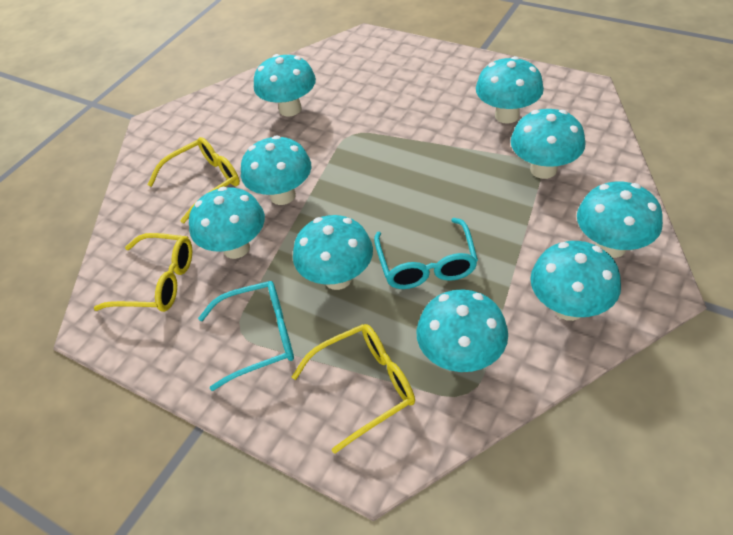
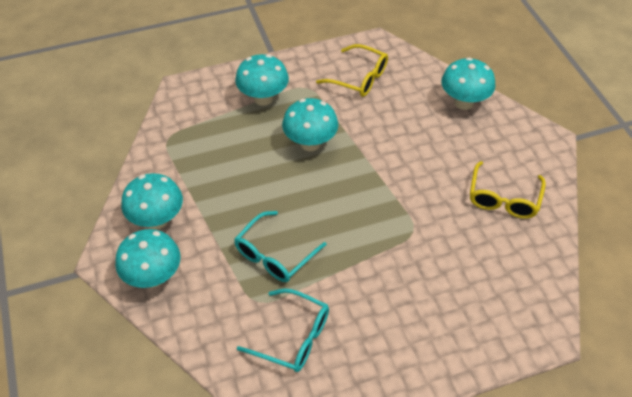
turquoise mushroom: [189,187,265,259] [241,135,311,205] [254,54,316,117] [293,215,373,290] [416,290,508,372] [476,56,544,124] [511,109,586,179] [530,241,621,321] [577,181,663,258] = 9 -> [115,229,180,288] [121,173,183,230] [235,54,289,106] [282,98,338,151] [441,57,495,110] = 5
yellow glasses: [94,233,192,312] [148,137,240,223] [292,324,415,454] = 3 -> [316,44,388,97] [470,161,546,219] = 2

